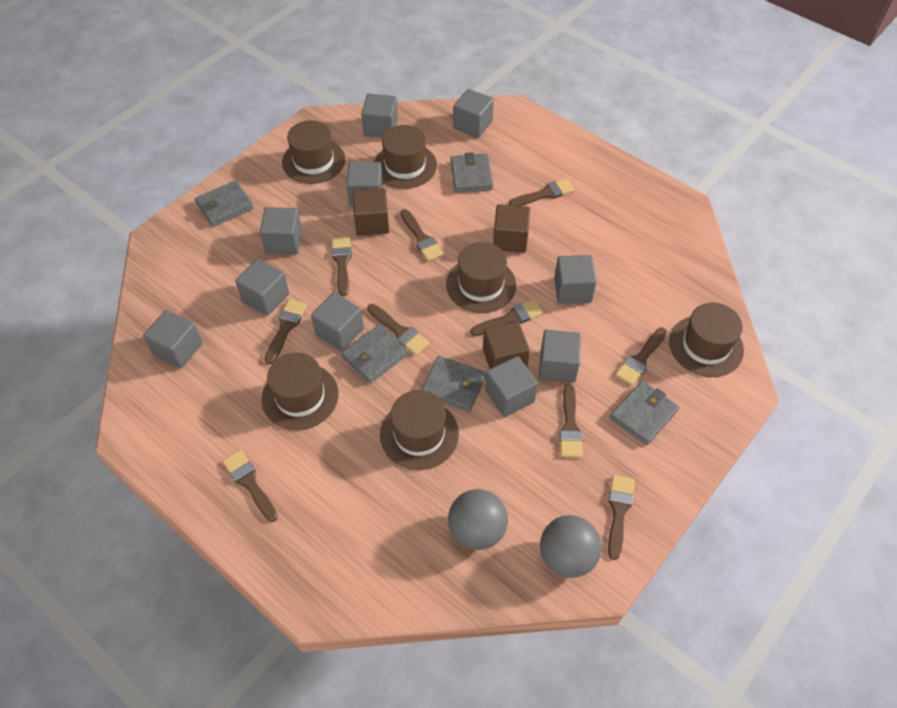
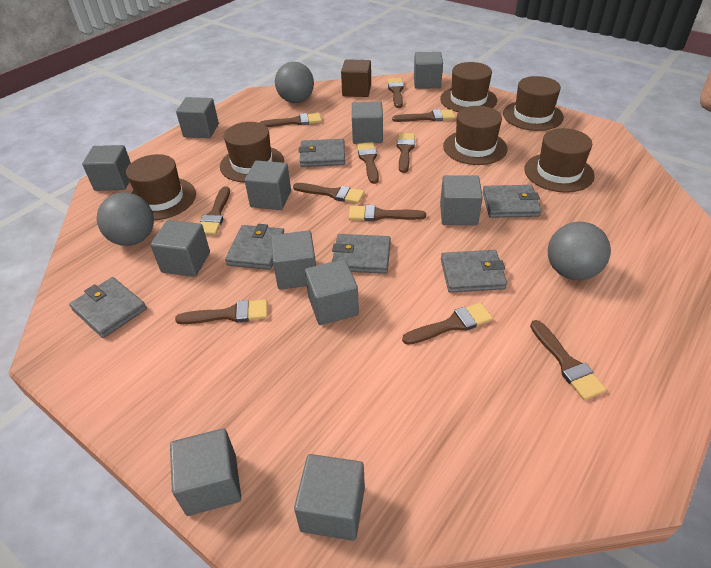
brown brush: [222,450,278,522] [264,299,307,365] [332,237,352,296] [367,304,429,355] [400,209,444,261] [470,299,544,336] [508,178,575,206] [559,384,583,458] [608,475,635,560] [615,327,667,386] = 10 -> [175,299,268,324] [200,186,230,235] [260,113,322,127] [293,183,365,203] [349,205,426,221] [357,142,379,184] [388,78,404,108] [392,109,455,122] [397,133,415,173] [402,302,493,345] [530,320,606,400] = 11
brown cube: [353,188,389,236] [483,321,530,369] [493,204,530,253] = 3 -> [341,59,371,97] = 1
grey ball: [448,489,508,550] [540,515,602,578] = 2 -> [97,192,154,246] [275,62,314,103] [548,222,611,280] = 3
grey cube: [143,310,203,369] [235,258,289,316] [260,207,302,254] [311,292,364,351] [346,162,383,207] [361,93,398,138] [453,89,494,138] [485,356,538,417] [539,329,581,382] [554,255,597,304] = 10 -> [82,145,131,191] [150,220,210,277] [170,428,241,516] [176,97,219,138] [245,160,291,210] [271,230,316,290] [294,454,365,541] [305,259,359,325] [352,102,383,144] [414,52,443,89] [440,175,483,225] = 11
grey wallet: [195,180,254,227] [341,324,409,384] [421,356,486,412] [451,152,493,193] [610,381,679,445] = 5 -> [69,277,147,338] [225,224,284,270] [299,139,345,167] [332,234,391,274] [441,250,507,293] [483,185,542,218] = 6

